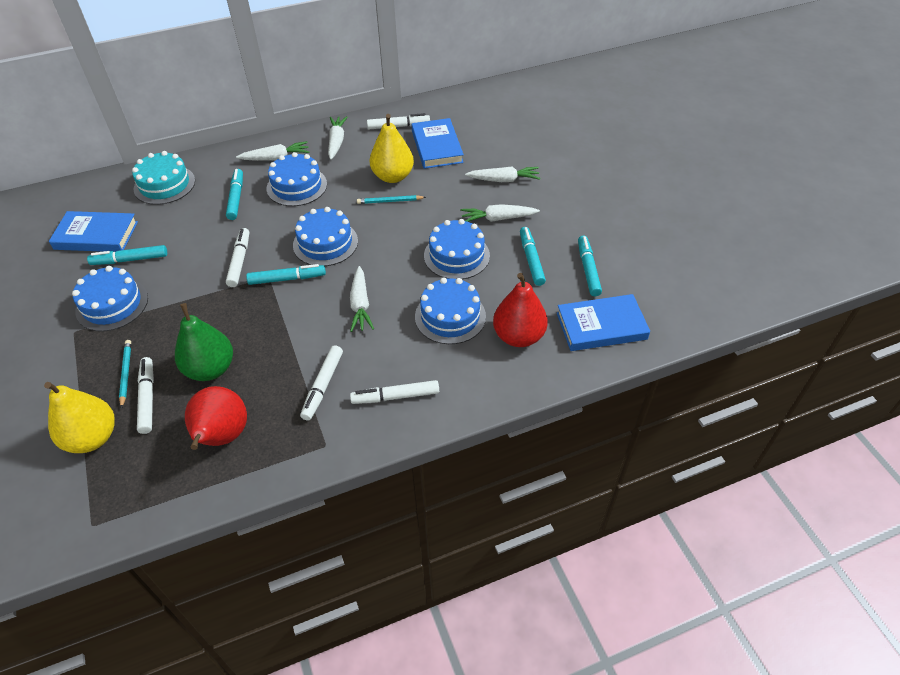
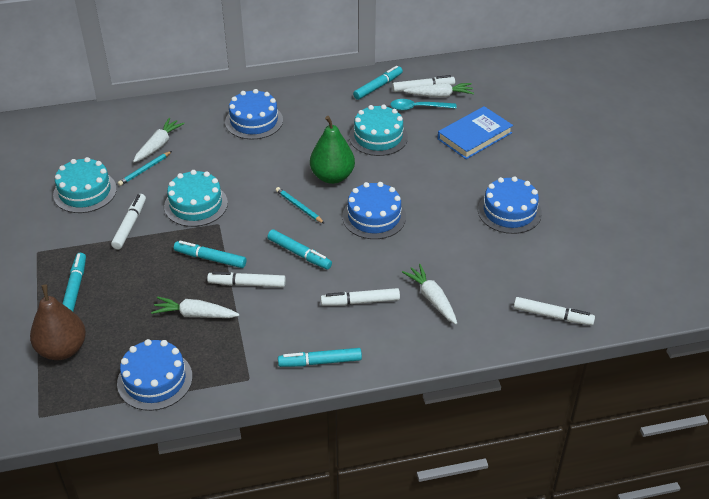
blue book: [49,211,138,252] [412,118,464,169] [557,294,650,351] = 3 -> [438,106,513,159] = 1
blue cake: [72,266,148,332] [267,152,327,206] [293,207,358,266] [415,278,486,344] [424,219,490,279] = 5 -> [117,339,193,411] [225,89,283,140] [342,182,406,239] [478,176,542,234] = 4
brown pear: none = 0 -> [30,284,86,360] = 1
red pear: [185,386,247,450] [493,273,548,347] = 2 -> none = 0
turquoise cake: [132,151,195,205] = 1 -> [53,157,117,213] [164,170,228,227] [349,105,408,156] = 3
turquoise spoon: none = 0 -> [390,99,457,110] = 1
white carrot: [236,141,309,161] [328,116,348,160] [350,266,374,332] [461,204,540,222] [465,167,540,182] = 5 -> [133,118,185,162] [151,296,239,318] [402,264,457,324] [404,83,474,98] = 4
yellow pear: [44,382,115,453] [370,114,414,183] = 2 -> none = 0

